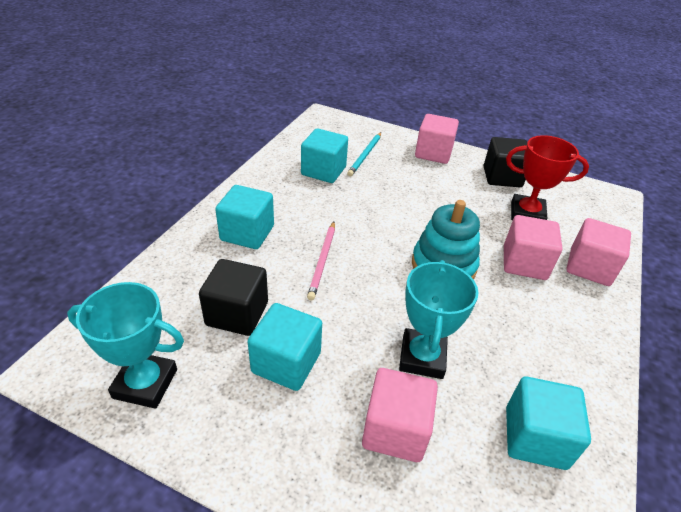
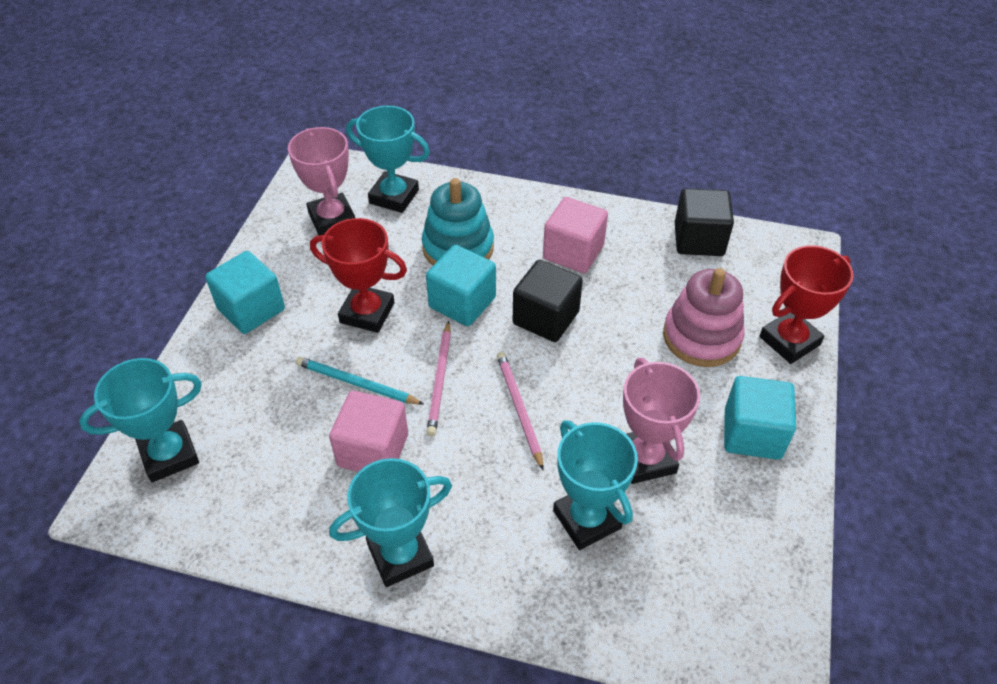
pink cube: [362,368,438,462] [415,114,459,164] [504,215,562,280] [566,218,631,286] = 4 -> [329,391,408,472] [543,197,608,273] = 2
pink pencil: [307,222,335,300] = 1 -> [427,321,451,436] [497,352,544,470] = 2
pink stacking toy: none = 0 -> [663,268,745,367] = 1
pink trophy: none = 0 -> [288,127,355,235] [623,358,700,484] = 2
red trophy: [506,135,589,221] = 1 -> [310,218,407,333] [759,245,854,364] = 2
turquoise cube: [215,185,274,249] [247,303,322,391] [301,128,348,183] [506,376,591,470] = 4 -> [205,251,285,334] [426,245,496,326] [724,376,796,460] = 3
turquoise trophy: [67,282,184,409] [399,260,478,379] = 2 -> [79,358,202,482] [329,458,452,587] [346,106,430,213] [553,420,638,550] = 4

